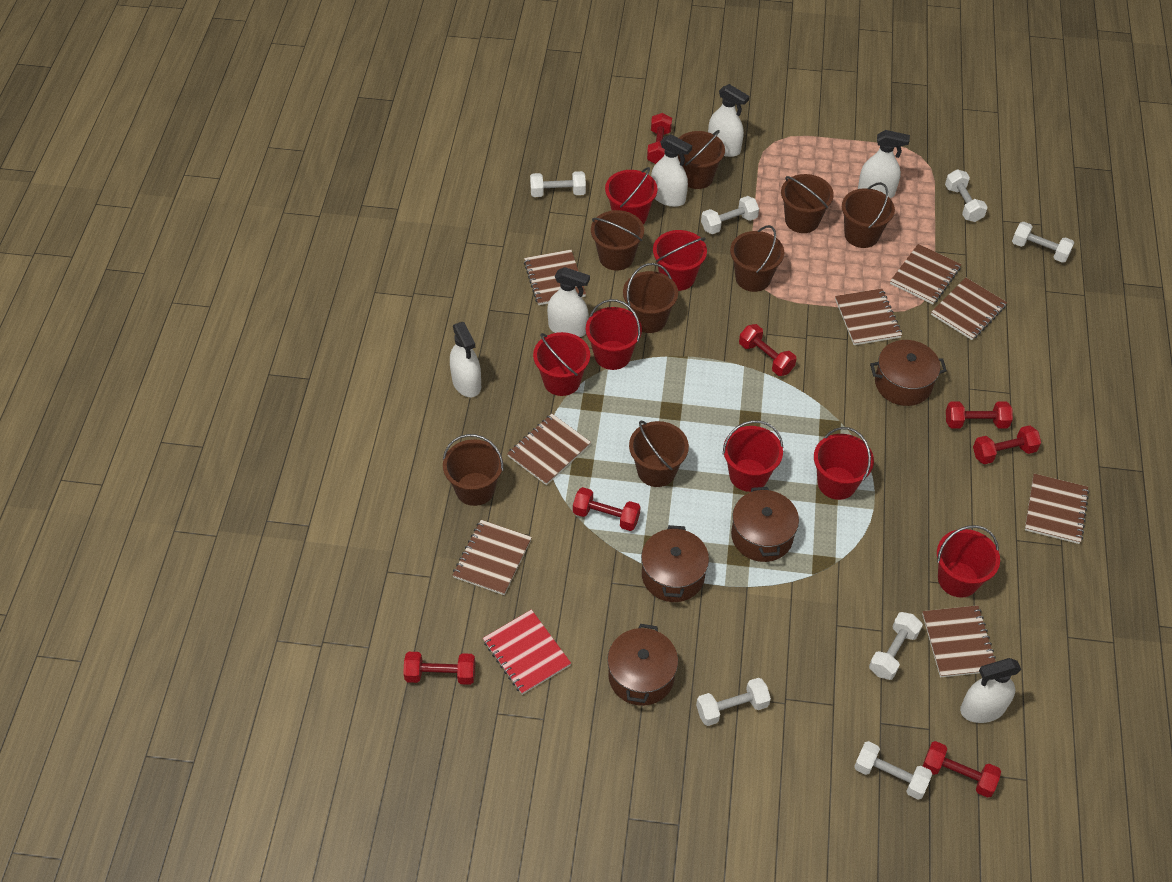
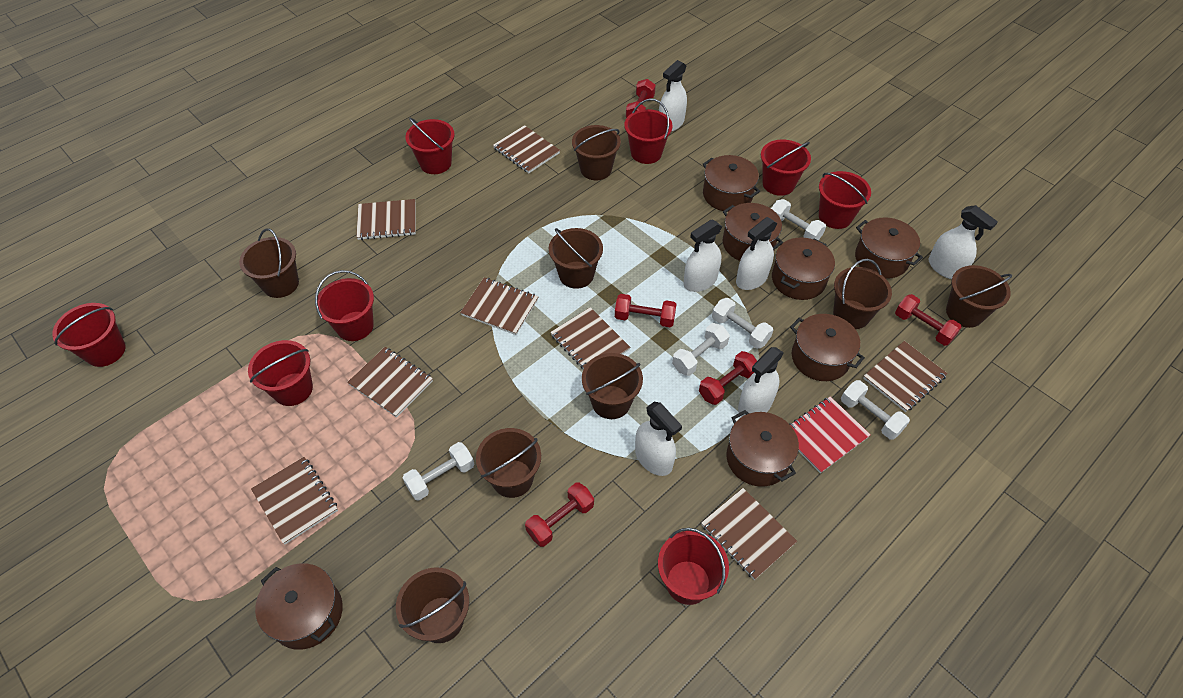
brown pot: [607,624,678,706] [641,525,709,602] [731,487,799,562] [870,340,947,406] = 4 -> [255,563,343,650] [703,155,760,212] [723,203,783,261] [726,410,799,487] [772,238,835,300] [790,314,865,381] [855,217,923,279] = 7
red bucket: [533,332,590,396] [586,299,642,370] [605,167,658,224] [653,230,707,291] [723,420,783,492] [814,427,874,500] [937,525,1000,598] = 7 -> [52,303,126,367] [248,340,313,406] [315,270,374,341] [405,118,455,174] [624,99,673,164] [658,528,729,605] [761,139,811,196] [819,171,871,229] = 8
red dumbbell: [403,652,475,685] [573,487,641,531] [647,113,672,164] [739,324,797,376] [923,741,1001,798] [946,401,1013,429] [973,425,1041,464] = 7 -> [525,482,594,547] [615,294,677,327] [626,79,656,118] [699,351,757,405] [895,294,962,346] = 5
white dumbbell: [530,171,586,197] [696,678,771,726] [701,196,759,234] [854,741,932,799] [869,612,923,680] [945,169,987,222] [1012,222,1074,263] = 7 -> [402,442,474,500] [672,323,730,376] [712,298,773,349] [771,199,826,240] [841,380,910,440] = 5

